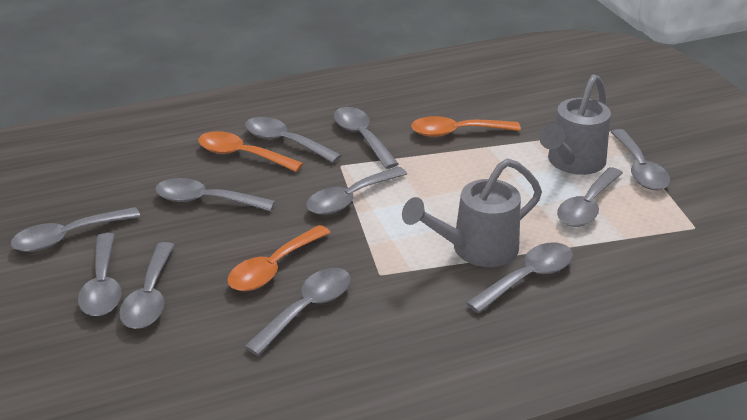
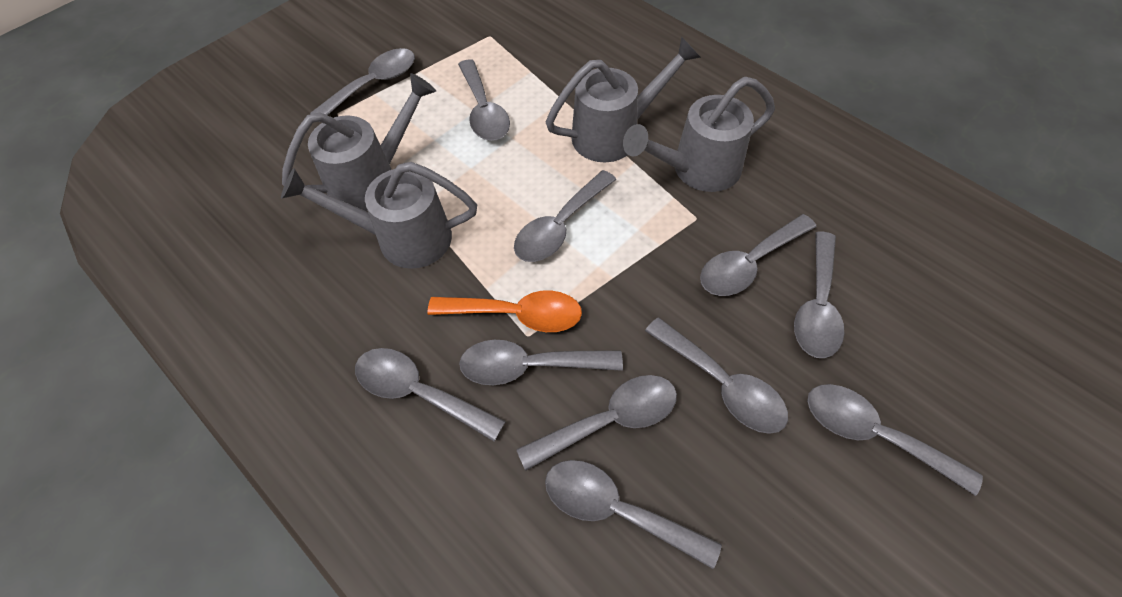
grey watering can: [402,158,542,267] [539,74,611,175] = 2 -> [281,162,477,269] [282,73,436,211] [545,36,701,162] [623,77,775,192] = 4
orange spoon: [198,131,303,172] [227,225,331,291] [411,116,521,137] = 3 -> [427,290,582,332] = 1

